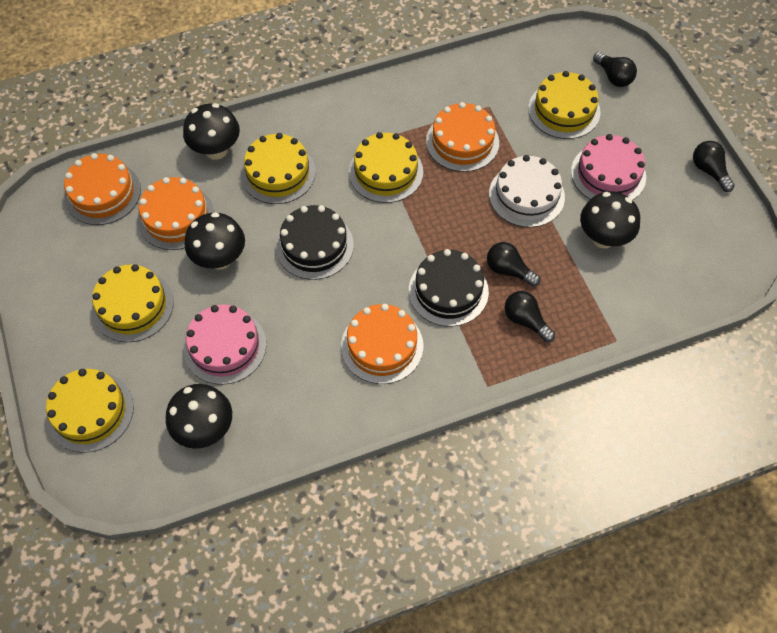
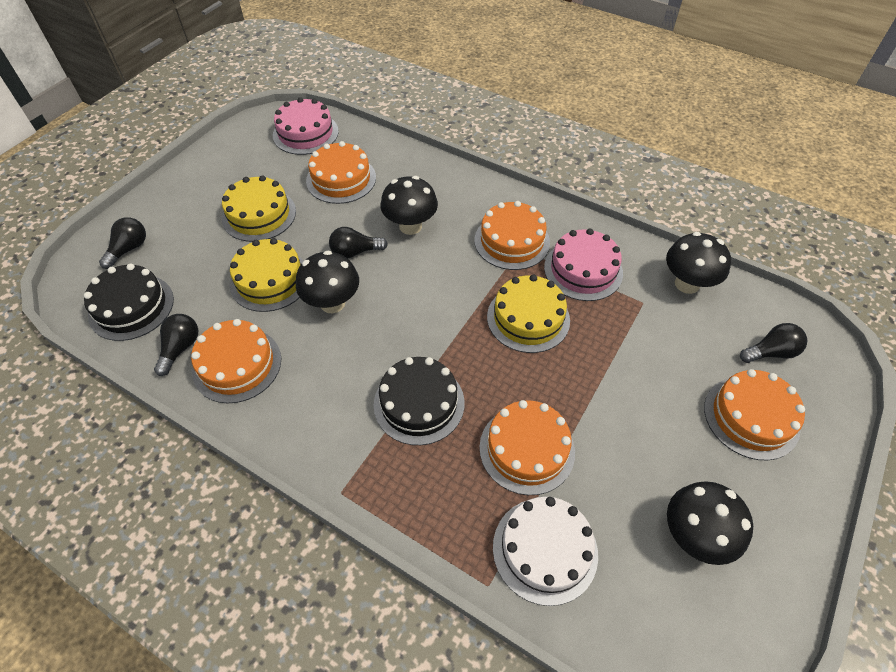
orange cake: [64,153,141,225] [137,177,215,250] [341,304,423,384] [426,102,499,172] = 4 -> [191,319,281,403] [306,141,376,204] [474,201,550,270] [479,400,575,495] [704,369,805,460] = 5
yellow cake: [46,369,134,453] [92,264,174,342] [241,133,315,204] [349,132,423,203] [528,71,601,139] = 5 -> [222,175,296,242] [229,238,304,312] [487,274,570,353] = 3

